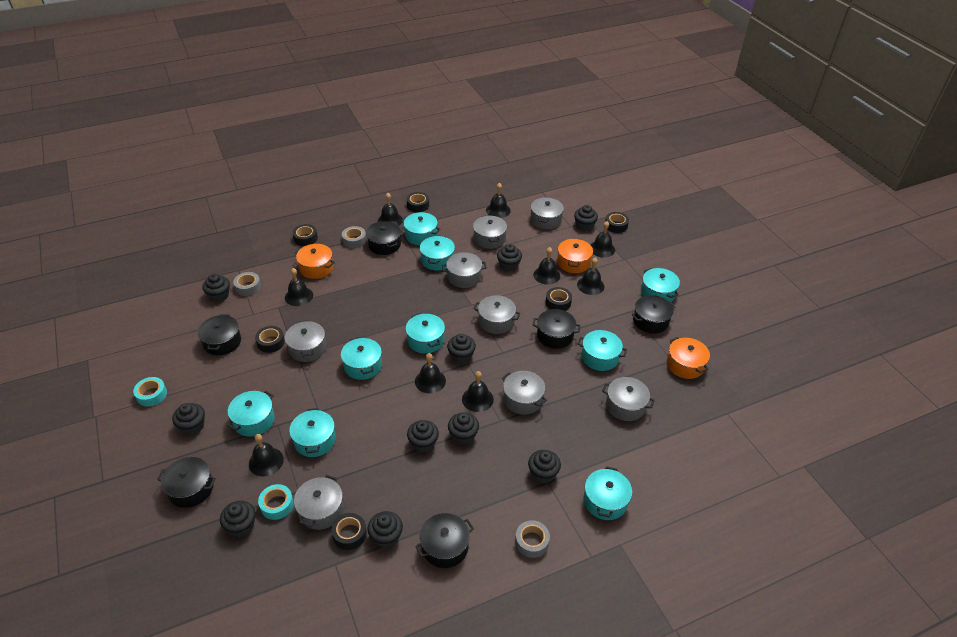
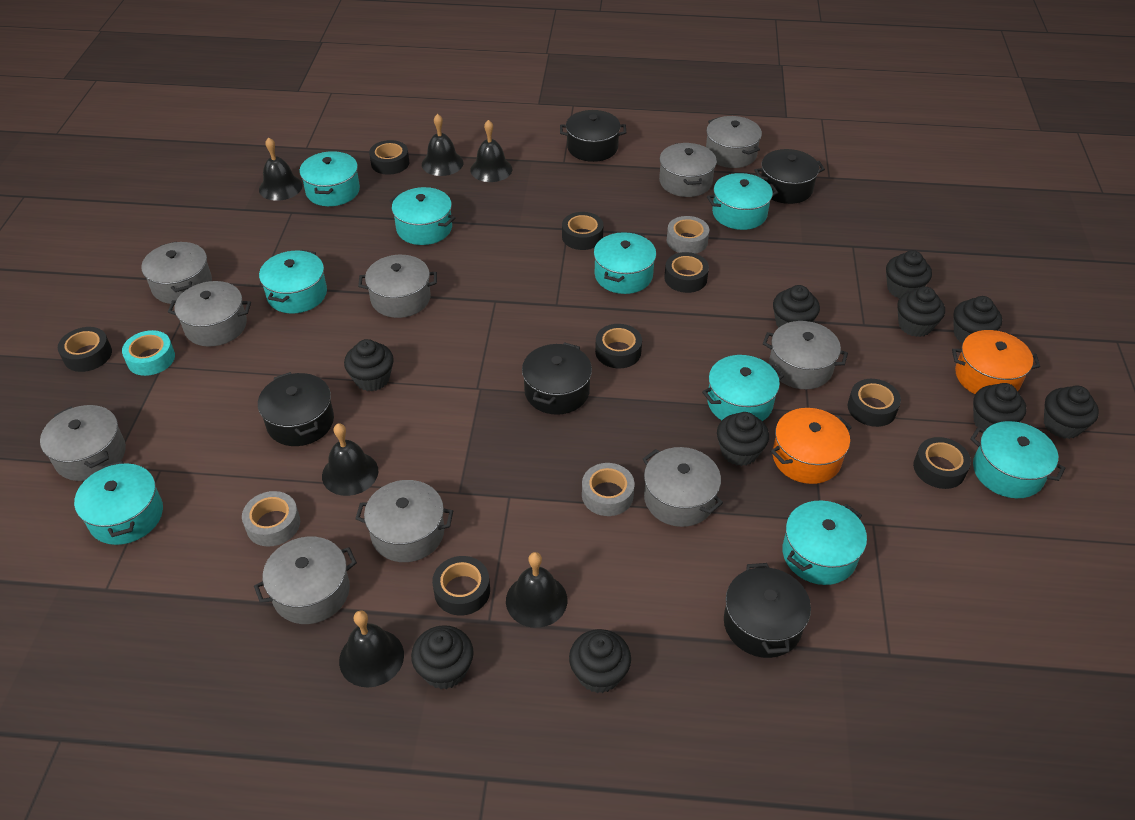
black bell: [249,434,284,476] [285,268,313,306] [378,193,403,226] [415,353,446,393] [462,371,494,412] [486,183,511,218] [533,247,560,285] [577,257,605,295] [591,221,615,258] = 9 -> [259,137,303,201] [322,423,378,496] [339,611,404,688] [422,114,463,176] [470,120,512,182] [506,552,567,628] = 6
black pot: [157,457,216,508] [198,314,241,355] [366,221,401,255] [415,513,474,568] [533,309,581,349] [632,295,675,334] = 6 -> [258,372,334,446] [522,342,592,415] [560,110,626,162] [724,563,811,658] [754,149,825,204] = 5
black tape: [255,326,285,353] [293,224,318,246] [331,513,367,550] [407,192,429,212] [546,287,572,311] [605,212,629,233] = 6 -> [58,327,112,372] [369,140,409,175] [432,556,490,615] [562,212,603,250] [595,324,642,368] [664,252,709,293] [848,379,901,427] [913,437,971,489] = 8
grey pot: [285,320,326,362] [294,475,344,530] [442,252,486,288] [473,215,507,249] [474,295,521,334] [502,371,547,415] [531,197,564,229] [602,377,655,421] = 8 -> [40,405,126,481] [141,242,212,304] [168,281,251,347] [254,537,357,624] [355,480,453,562] [358,255,437,318] [643,447,723,527] [659,143,717,197] [706,116,762,168] [763,321,848,389] = 10
orange pot: [295,244,335,279] [557,238,593,273] [667,337,710,379] = 3 -> [771,408,852,484] [952,330,1040,394] = 2
turquoise tape: [133,377,167,407] [258,484,294,520] = 2 -> [122,330,175,376] = 1

